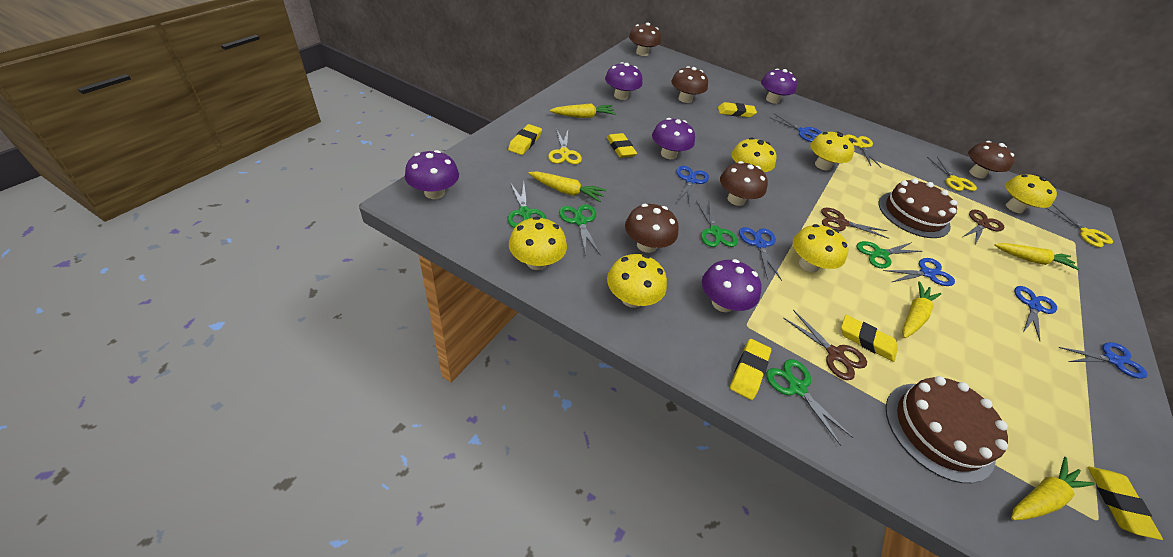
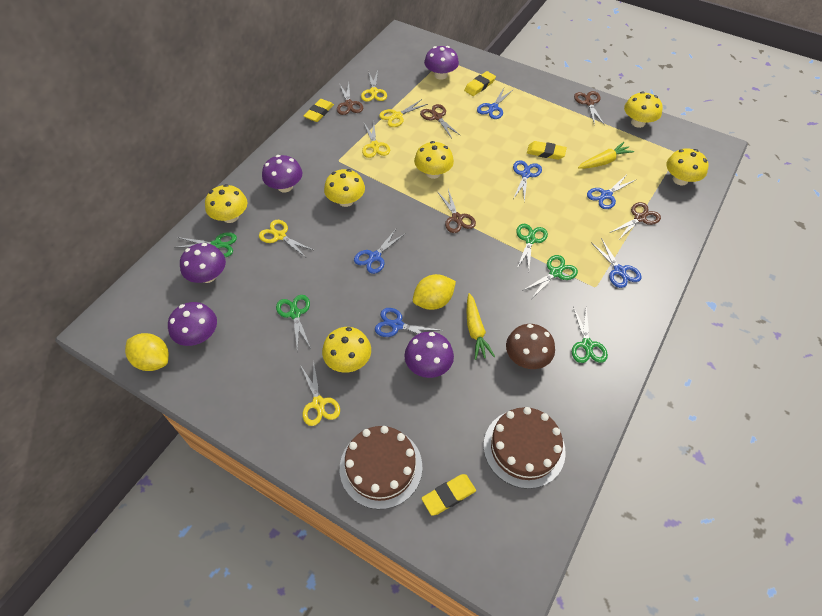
brown mushroom: [625,204,678,253] [629,22,661,56] [671,66,708,103] [720,161,768,206] [968,141,1014,179] = 5 -> [506,324,555,369] = 1
brown scissors: [783,310,867,380] [821,208,890,239] [963,210,1004,245] = 3 -> [337,83,363,115] [420,104,461,138] [438,189,476,233] [574,91,604,125] [609,202,661,239] = 5
yellow carrot: [529,171,606,202] [550,103,616,118] [902,281,942,338] [994,243,1080,270] [1011,457,1095,520] = 5 -> [466,293,495,360] [578,142,634,169] = 2
yellow eraser: [508,124,542,155] [607,133,637,158] [718,102,757,117] [730,339,771,400] [841,315,898,362] [1088,467,1163,540] = 6 -> [304,99,334,122] [421,474,476,516] [464,71,496,96] [527,141,567,160] = 4
yellow lemon: none = 0 -> [125,333,169,371] [413,274,456,310] = 2
yellow scissors: [548,129,582,164] [845,135,882,168] [927,157,977,191] [1046,205,1113,247] = 4 -> [259,220,315,257] [301,360,340,426] [361,71,387,102] [362,123,390,158] [379,99,428,127] = 5

